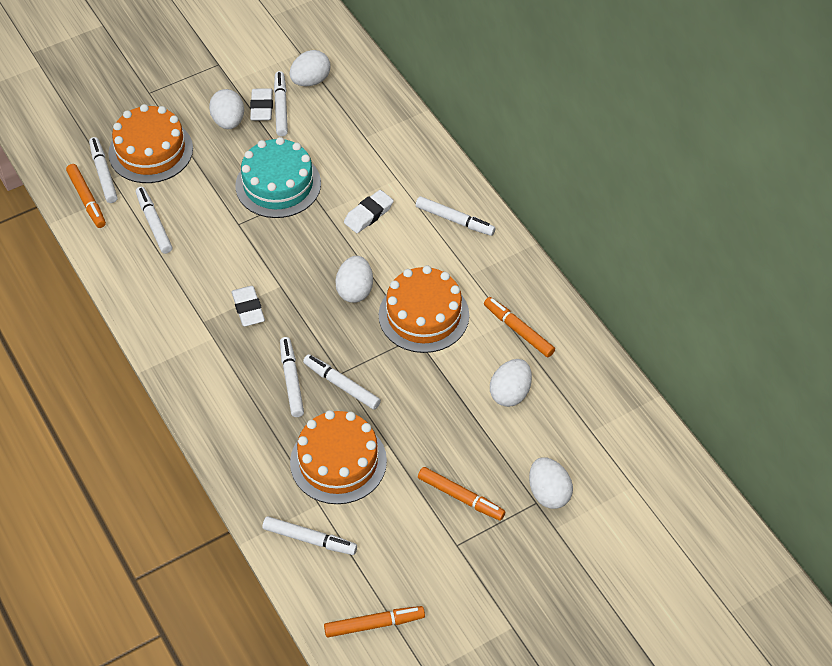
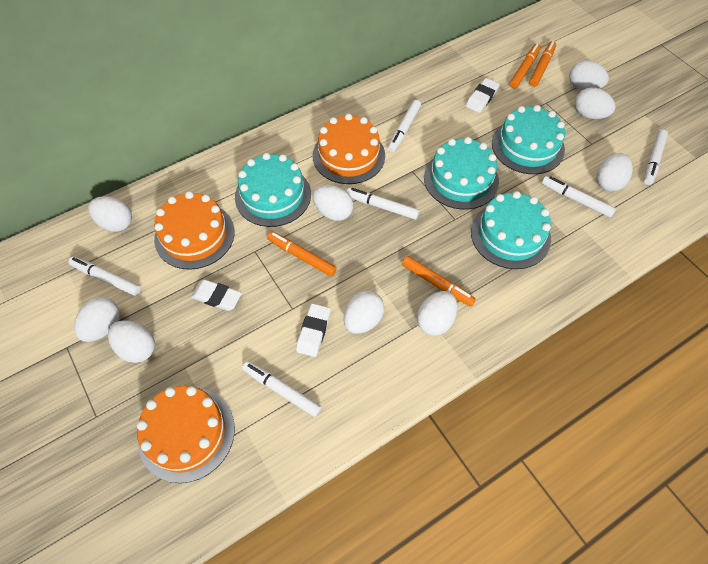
turquoise cake: [236,137,321,218] = 1 -> [235,153,311,227] [424,137,499,210] [471,191,551,269] [492,105,565,174] = 4
white egg: [209,89,244,129] [289,50,331,87] [335,256,373,303] [490,359,532,407] [529,457,573,509] = 5 -> [74,297,120,342] [88,196,132,232] [108,320,155,363] [312,185,354,221] [344,291,384,334] [417,291,457,336] [569,60,609,90] [575,87,616,119] [596,153,633,191] = 9
white marker: [89,137,118,203] [136,187,172,254] [263,516,357,555] [274,71,288,136] [280,337,304,417] [303,354,381,410] [416,196,496,236] = 7 -> [69,257,141,296] [242,361,321,417] [347,188,419,220] [388,100,421,153] [542,176,616,218] [644,130,668,185] = 6

